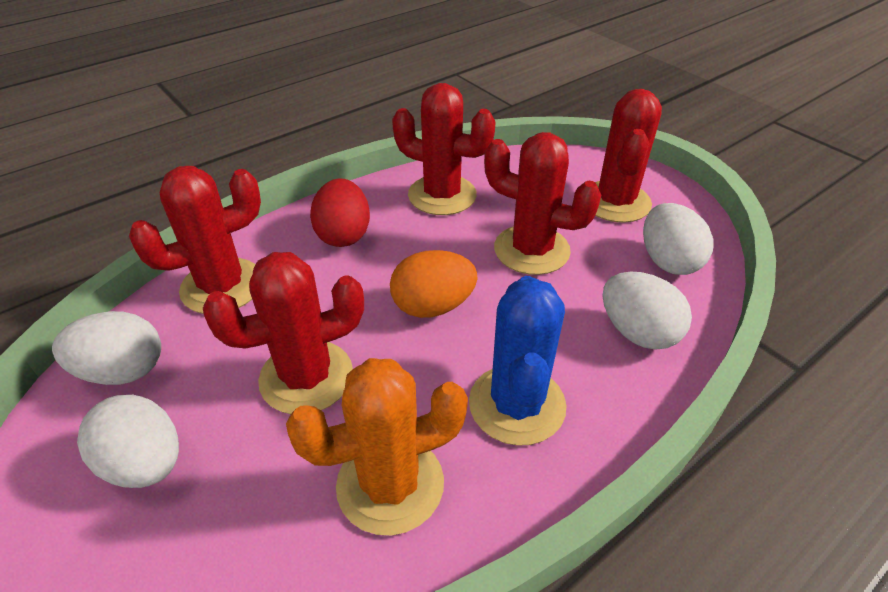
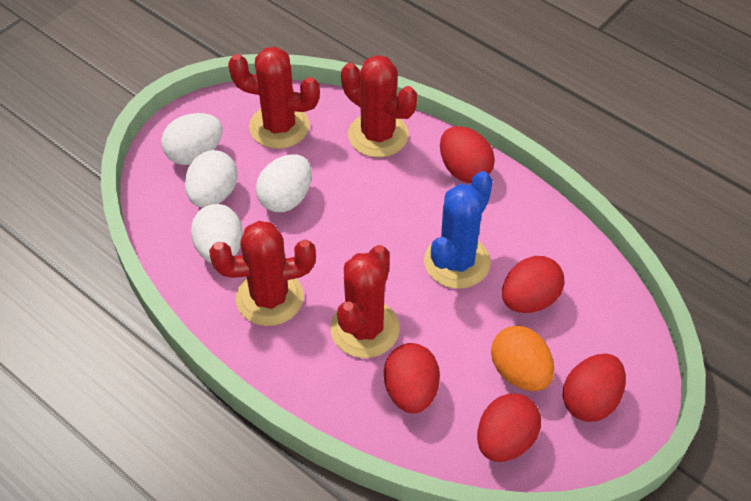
orange cactus: [286,358,468,536] = 1 -> none = 0
red cactus: [129,166,261,314] [203,252,364,414] [392,83,496,215] [484,132,601,275] [595,89,662,223] = 5 -> [209,221,316,326] [228,47,320,149] [330,245,400,358] [341,55,417,157] = 4
red egg: [310,178,370,247] = 1 -> [384,343,440,413] [440,126,495,183] [477,393,541,462] [502,256,564,313] [563,354,626,422] = 5

